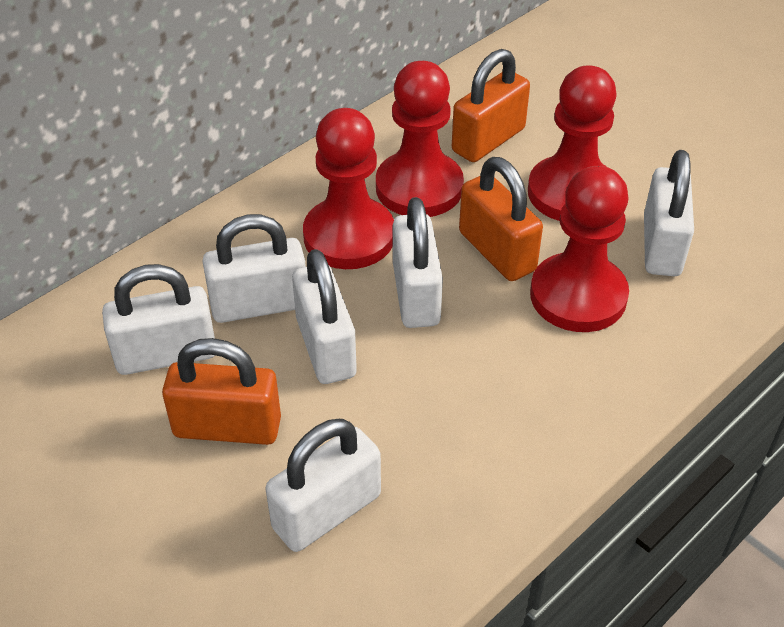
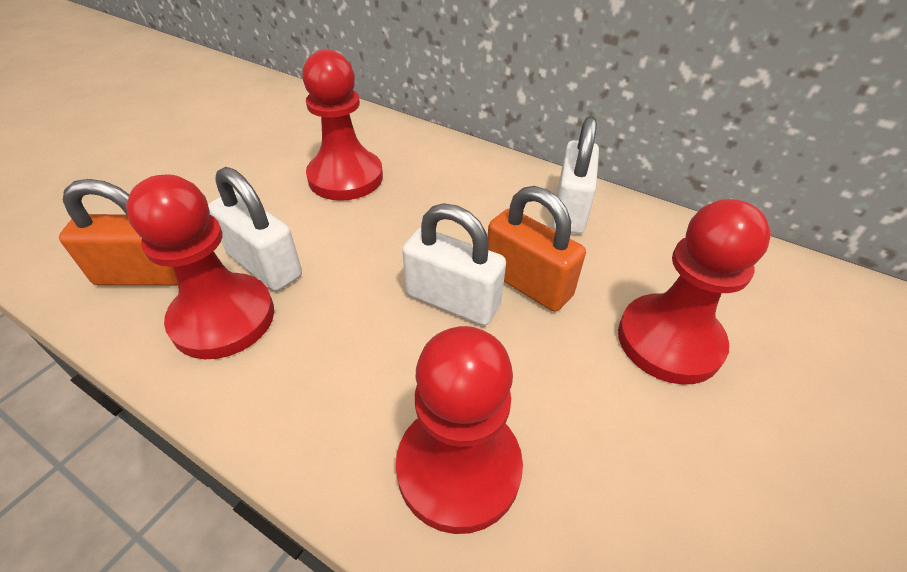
orange padlock: [162,338,281,445] [452,49,530,162] [459,157,543,281] = 3 -> [59,179,178,286] [487,186,586,312] = 2
white padlock: [102,264,215,375] [202,214,306,323] [265,419,381,552] [292,249,357,384] [393,197,443,328] [644,150,694,276] = 6 -> [208,167,302,291] [402,203,506,325] [552,116,599,234] = 3

